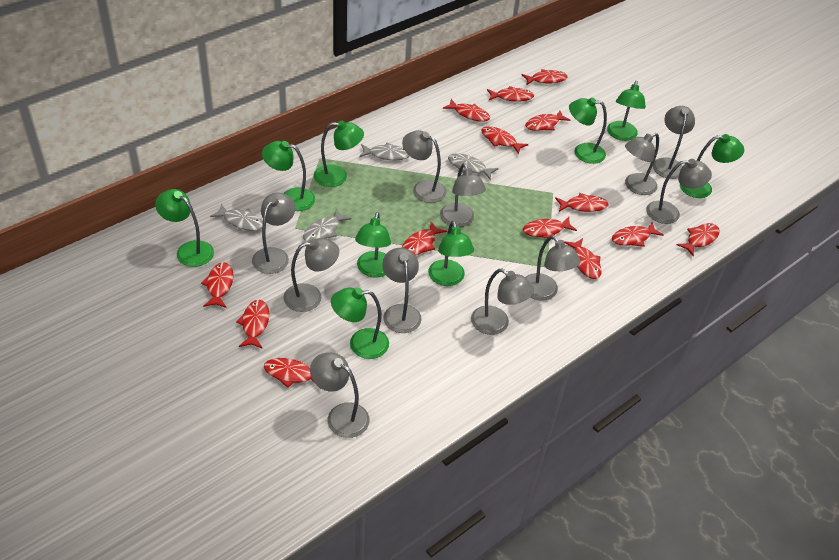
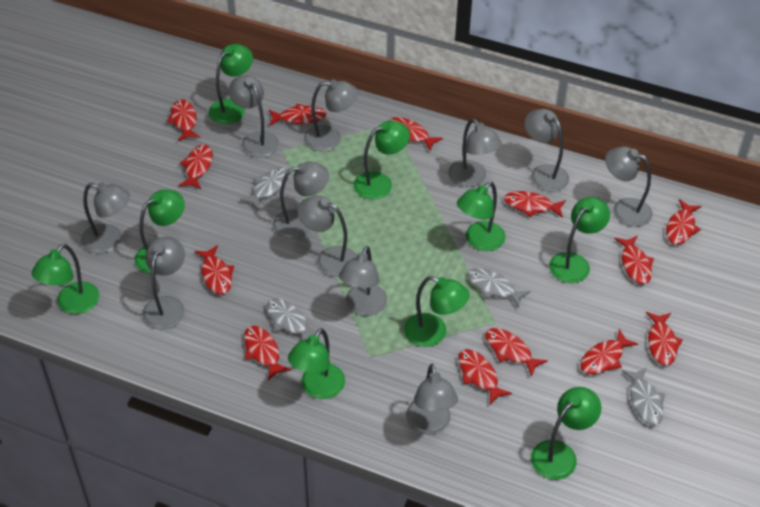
red fish: [201,262,234,308] [236,300,269,349] [264,358,321,389] [402,222,447,256] [443,99,490,122] [481,126,529,154] [487,86,534,102] [521,69,567,85] [523,217,577,238] [525,111,571,131] [555,193,609,212] [564,238,602,279] [612,222,664,247] [677,223,720,256] = 14 -> [167,99,200,141] [179,144,213,189] [195,245,234,295] [244,326,291,381] [269,103,327,125] [389,117,443,151] [458,349,512,405] [485,328,548,377] [504,191,566,218] [580,329,638,374] [615,235,654,284] [646,312,683,366] [666,199,702,245] = 13

